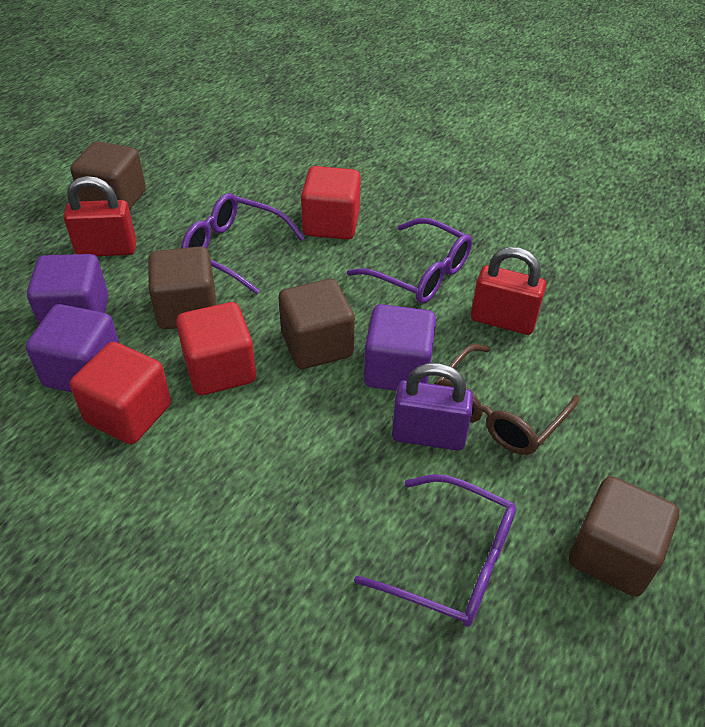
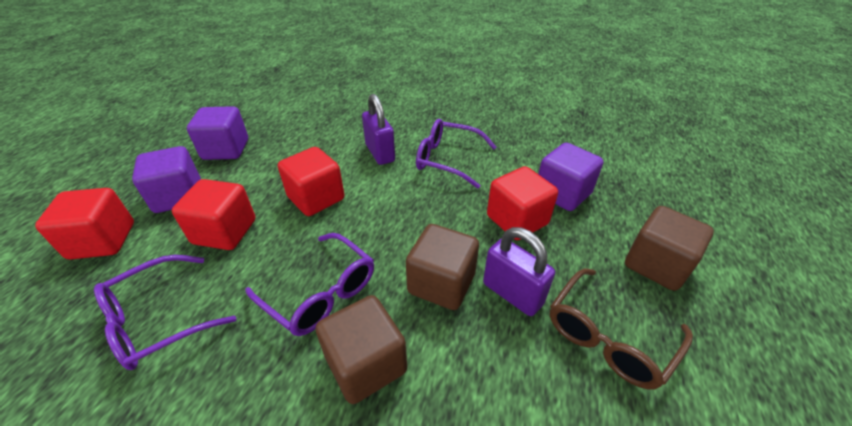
brown cube: [70,141,146,210] [148,246,216,329] [279,279,355,369] [569,476,679,597] = 4 -> [316,295,407,404] [406,224,479,310] [625,206,714,291] = 3
purple padlock: [392,363,473,451] = 1 -> [362,94,395,165] [483,227,555,316] = 2
red cube: [70,342,171,444] [176,302,256,395] [301,166,361,240] = 3 -> [35,188,134,260] [172,179,255,250] [278,147,345,216] [487,166,558,240] = 4
red padlock: [63,176,137,256] [471,247,546,335] = 2 -> none = 0

